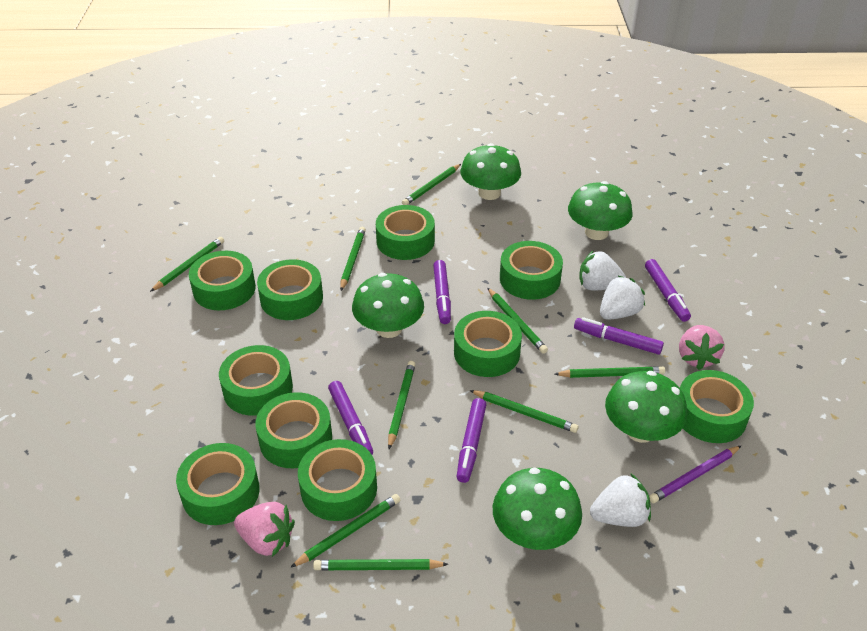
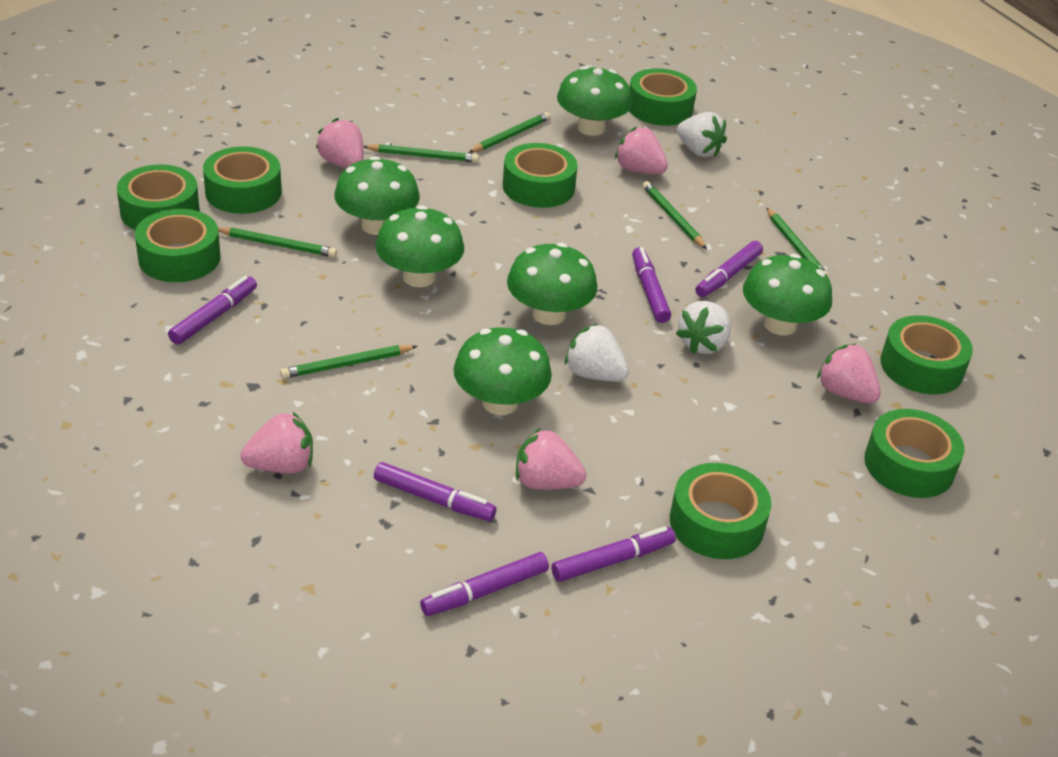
green mushroom: [352,273,424,338] [460,143,521,200] [493,468,582,550] [568,181,633,240] [605,371,687,443] = 5 -> [334,156,420,235] [375,205,464,287] [454,327,552,415] [507,243,597,325] [557,66,632,136] [743,254,832,335] = 6
green pencil: [150,237,224,292] [290,494,400,568] [313,559,448,570] [340,227,366,291] [388,361,416,449] [402,164,461,205] [470,390,579,433] [487,288,548,354] [555,366,665,378] = 9 -> [218,227,337,257] [280,345,418,379] [363,144,479,163] [468,112,551,153] [642,181,707,249] [767,208,829,277] = 6
green tape: [176,443,260,525] [189,251,256,310] [219,345,293,416] [256,392,332,468] [257,259,323,320] [298,439,377,521] [376,205,435,260] [454,311,522,377] [500,241,563,300] [680,370,754,443] = 10 -> [117,165,200,230] [135,209,220,282] [203,146,282,214] [503,143,578,208] [629,68,697,126] [670,463,771,559] [864,409,964,498] [880,315,973,394] = 8
pink strawberry: [234,502,295,557] [679,325,725,370] = 2 -> [241,412,313,474] [316,118,364,168] [516,428,586,490] [615,127,668,174] [817,344,881,404] = 5
purple marker: [328,381,373,454] [433,260,451,324] [457,398,486,483] [574,317,664,355] [645,259,691,322] = 5 -> [168,276,257,345] [374,462,496,521] [420,552,549,616] [551,526,676,582] [632,247,671,323] [695,241,763,297] = 6
purple pencil: [649,446,741,503] = 1 -> none = 0

